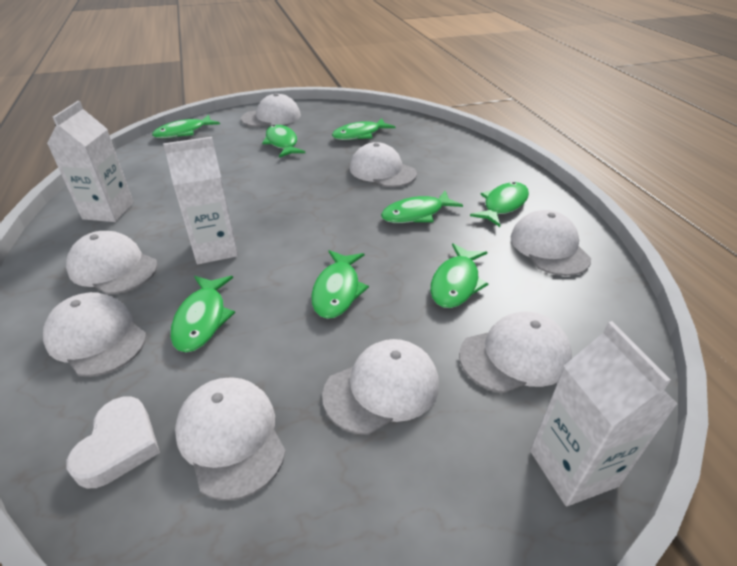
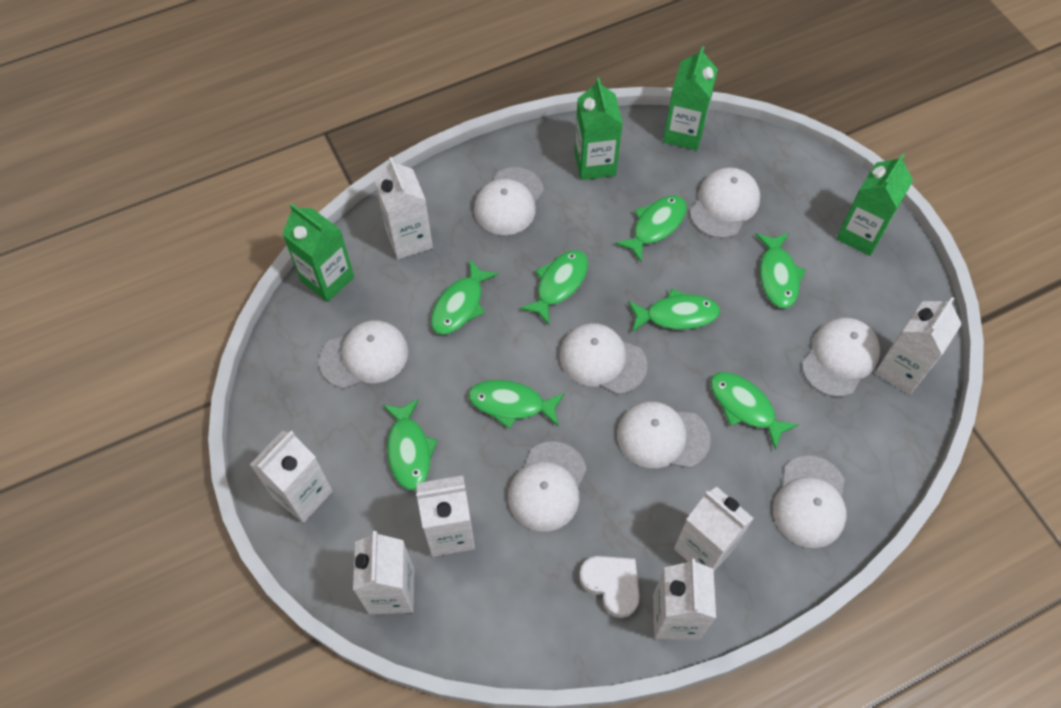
green carton: none = 0 -> [282,204,354,302] [575,78,623,180] [663,46,718,150] [836,153,913,256] = 4
white carton: [47,101,134,222] [163,137,238,264] [530,321,678,506] = 3 -> [250,431,333,523] [353,531,414,614] [375,157,433,259] [416,475,475,557] [653,559,716,640] [674,487,754,571] [874,297,962,395] = 7

